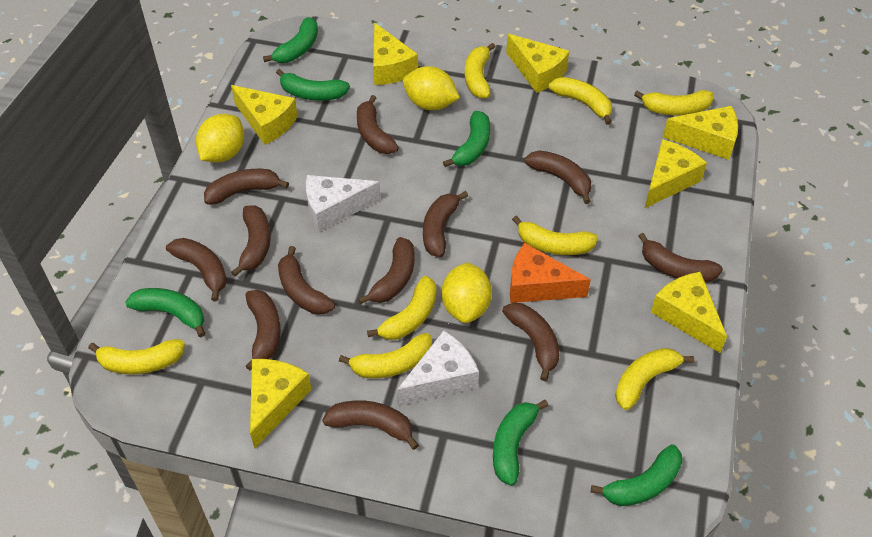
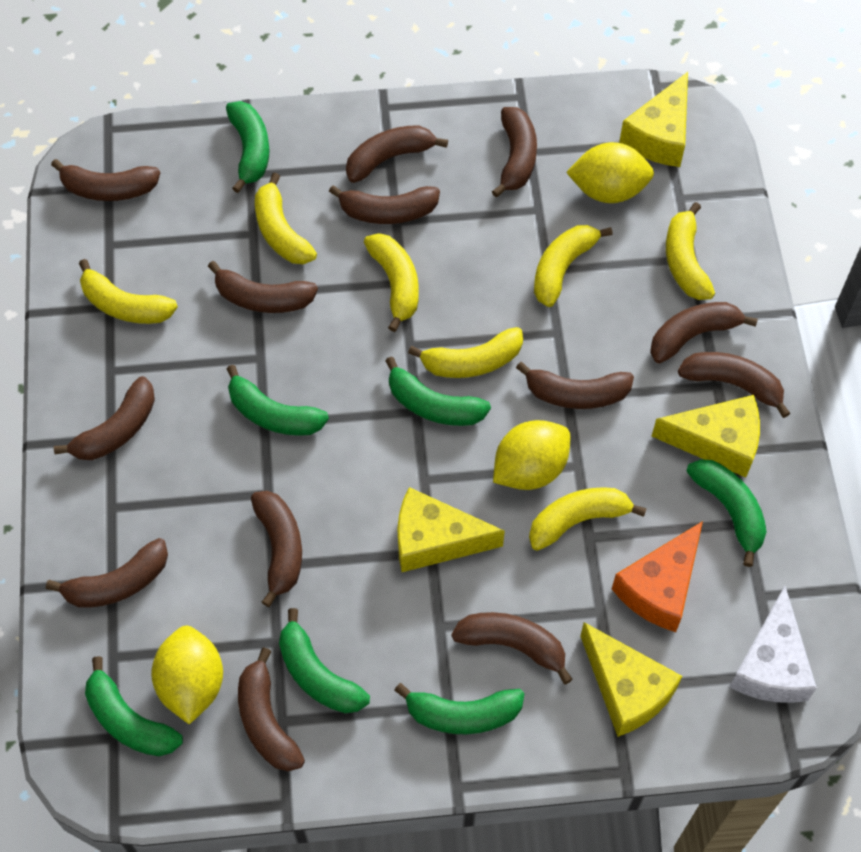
brown banana: [166,238,227,301] [204,169,289,205] [231,205,271,277] [245,290,281,371] [278,246,335,315] [322,400,419,450] [357,95,399,154] [358,237,415,304] [423,191,468,257] [502,303,560,381] [524,150,591,204] [638,233,723,283] = 12 -> [46,538,168,608] [51,159,160,201] [54,376,155,460] [208,261,318,313] [238,647,305,771] [251,491,302,607] [329,185,440,224] [346,125,448,183] [451,612,573,684] [492,107,537,198] [516,362,634,409] [650,302,758,364] [678,352,790,418] = 13
green banana: [125,288,206,337] [263,17,318,63] [276,69,350,101] [443,111,490,167] [493,400,548,485] [591,444,682,506] = 6 -> [85,656,183,756] [226,101,269,193] [227,365,329,436] [279,608,370,713] [385,356,491,426] [394,683,525,734] [686,459,767,567] = 7
white cheese: [306,175,381,232] [397,330,479,406] = 2 -> [729,586,817,703] = 1
yellow banana: [88,340,185,374] [339,333,432,378] [367,276,437,340] [465,43,495,98] [512,216,598,255] [548,77,612,125] [615,348,694,410] [634,90,714,115] = 8 -> [79,259,178,324] [255,173,317,264] [364,233,419,332] [408,327,523,378] [529,487,647,551] [534,225,613,307] [666,202,715,300] = 7
yellow cheese: [231,85,298,145] [250,359,312,448] [373,23,418,85] [506,34,569,93] [645,139,707,208] [651,272,727,353] [663,106,738,160] = 7 -> [397,487,505,572] [580,622,682,737] [619,72,688,167] [652,395,760,478] = 4

